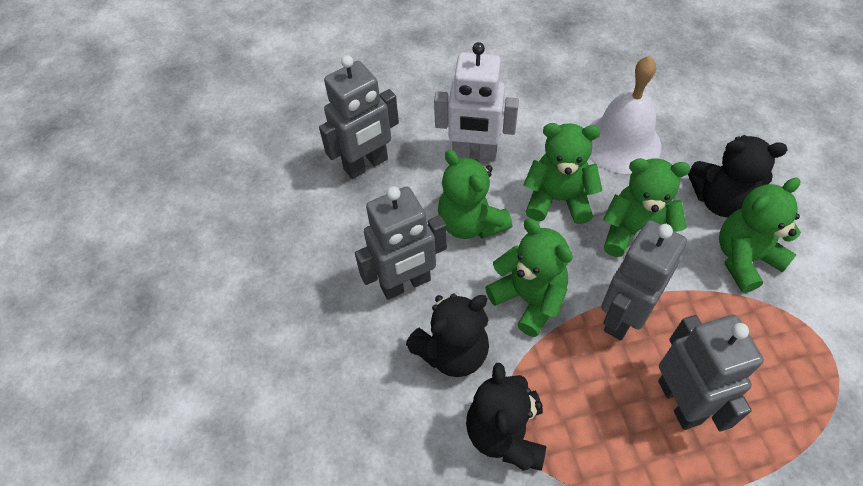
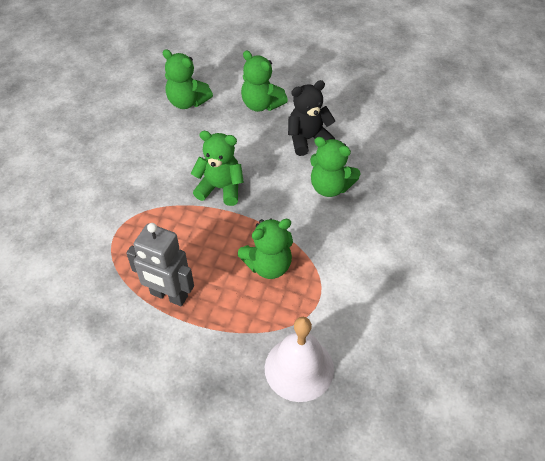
black teddy bear: [406,293,489,377] [466,363,546,471] [688,135,787,218] = 3 -> [288,80,335,156] = 1
grey robot: [319,55,399,179] [355,186,447,300] [601,220,687,341] [658,314,764,431] = 4 -> [126,223,194,306] = 1
white robot: [434,42,519,161] = 1 -> none = 0

